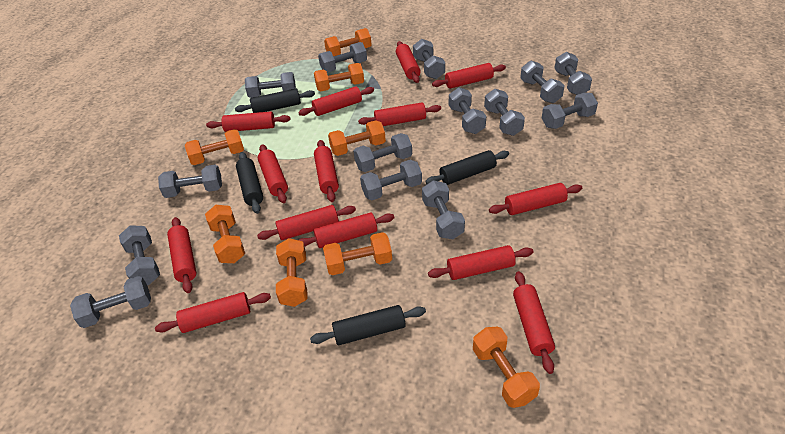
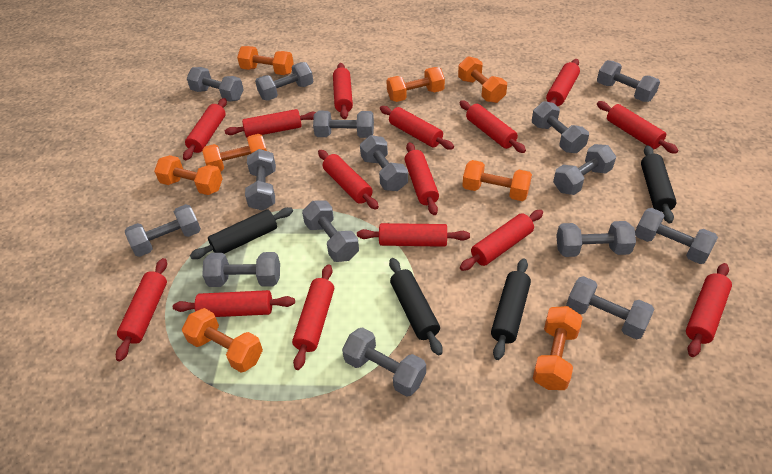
grey dumbbell: [70,276,151,328] [119,225,160,285] [158,165,222,198] [245,72,296,98] [318,42,367,72] [353,133,412,172] [360,160,422,200] [413,39,445,79] [422,180,465,239] [449,87,486,134] [484,89,525,136] [520,61,564,103] [542,93,598,129] [555,52,592,95] = 14 -> [125,204,201,257] [187,67,244,101] [202,252,280,287] [245,149,276,211] [255,62,313,101] [302,201,359,262] [313,111,374,138] [342,327,426,397] [360,135,408,191] [532,101,589,153] [553,144,616,195] [556,221,636,257] [566,276,654,339] [597,60,660,102] [635,208,718,264] = 15
red rolling pin: [155,292,271,333] [167,217,196,293] [206,111,290,132] [257,205,356,240] [258,144,288,203] [298,86,374,116] [299,213,395,248] [314,140,339,202] [358,102,441,126] [396,41,421,83] [428,245,534,280] [432,63,506,89] [489,183,582,215] [513,271,555,374] = 14 -> [116,258,167,361] [173,290,295,317] [183,98,227,160] [225,109,316,138] [292,264,334,370] [318,150,379,209] [333,63,353,119] [357,223,470,247] [380,106,454,150] [405,142,439,215] [459,100,526,153] [460,210,543,271] [546,59,580,106] [597,101,678,154] [686,263,732,357] = 15

